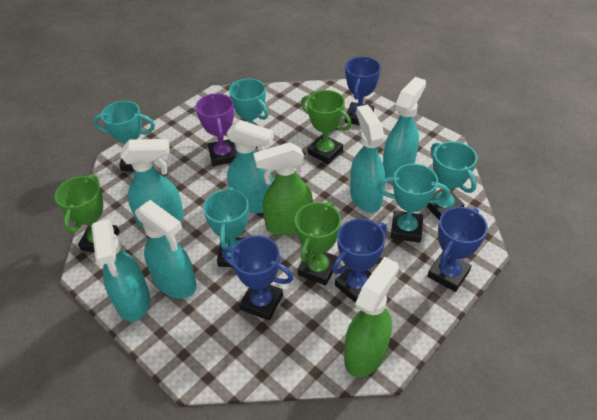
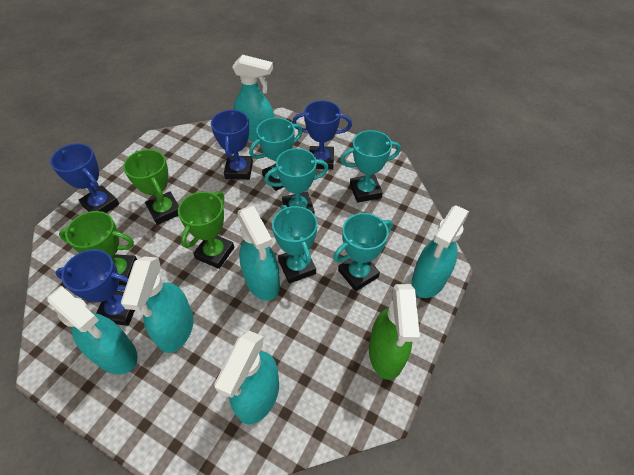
green spray bottle: [253,142,313,235] [344,257,399,377] = 2 -> [369,284,420,380] = 1
purple trophy: [196,93,237,166] = 1 -> none = 0

